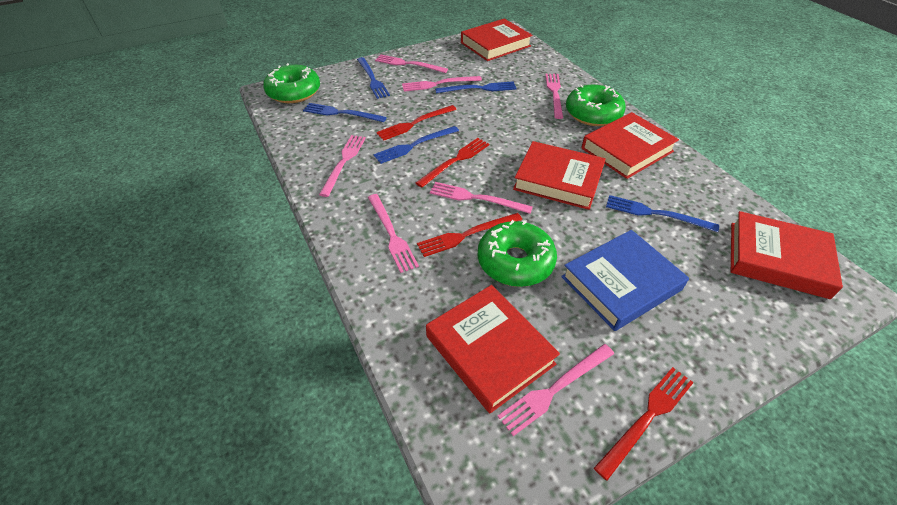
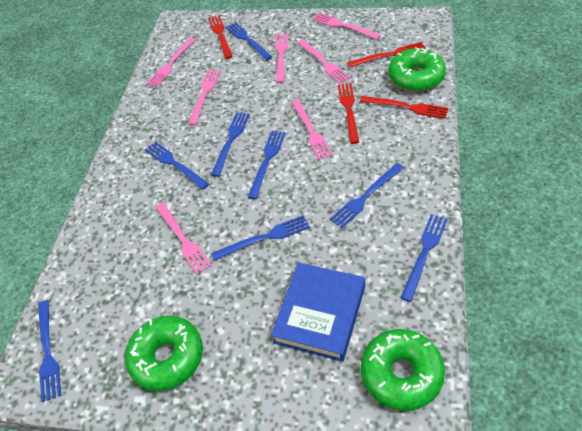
blue fork: [303,103,387,122] [357,57,390,99] [373,126,459,164] [435,81,517,93] [606,195,719,232] = 5 -> [38,300,61,402] [145,142,209,190] [211,112,250,177] [211,215,310,261] [225,22,272,60] [247,131,286,199] [330,163,404,228] [401,214,448,302] = 8
red book: [426,285,560,413] [461,19,532,61] [513,141,606,210] [581,112,679,179] [731,211,843,299] = 5 -> none = 0

